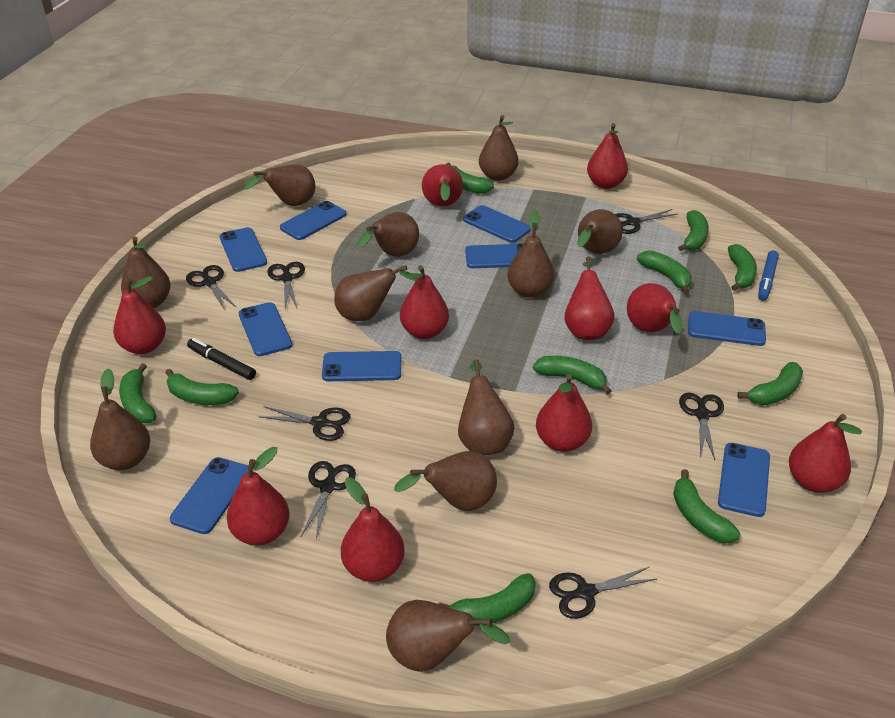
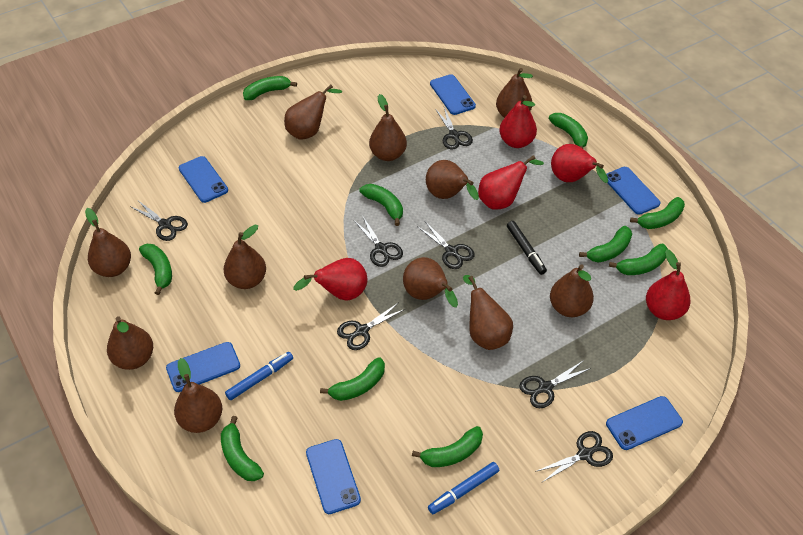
blue marker: [758,250,779,301] = 1 -> [225,352,293,400] [428,462,499,514] = 2
blue phone: [170,457,248,534] [220,227,267,272] [239,302,292,356] [280,201,346,240] [322,351,401,381] [463,205,531,243] [465,243,524,268] [688,311,766,346] [718,443,770,517] = 9 -> [166,342,240,392] [179,156,228,203] [306,439,361,514] [430,74,476,115] [606,167,660,215] [606,396,683,450] = 6
red pear: [113,276,166,354] [227,447,290,546] [341,477,405,582] [400,265,449,339] [422,164,463,206] [536,374,592,452] [565,256,615,340] [587,123,628,189] [627,283,682,334] [789,414,862,493] = 10 -> [293,258,368,300] [478,155,544,210] [499,95,537,148] [551,144,608,183] [646,249,691,320] = 5

